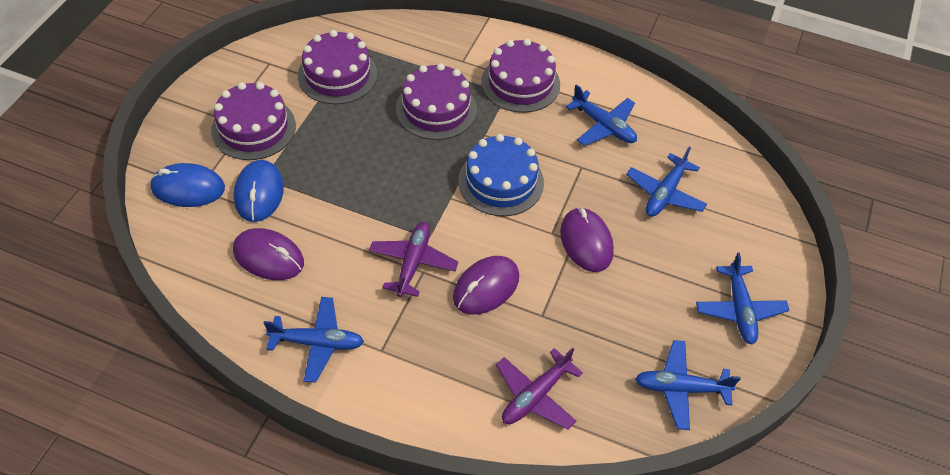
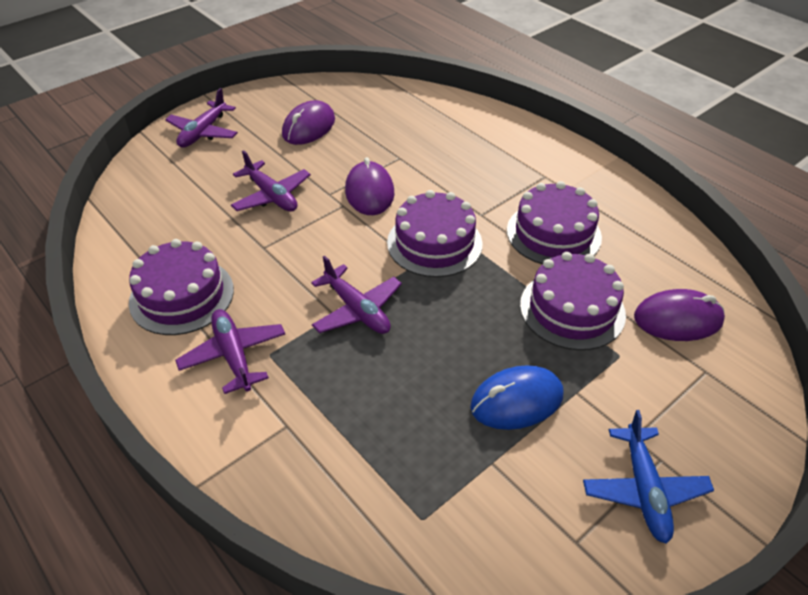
blue cake: [458,134,544,216] = 1 -> none = 0
blue mouse: [150,163,225,207] [234,160,284,222] = 2 -> [470,365,563,430] = 1
blue plane: [264,297,364,383] [566,84,637,146] [626,146,707,216] [635,340,741,430] [696,253,789,345] = 5 -> [583,410,714,544] = 1
purple plane: [369,222,458,297] [496,347,583,430] = 2 -> [165,88,238,148] [175,309,285,394] [231,150,311,212] [311,255,402,334] = 4

